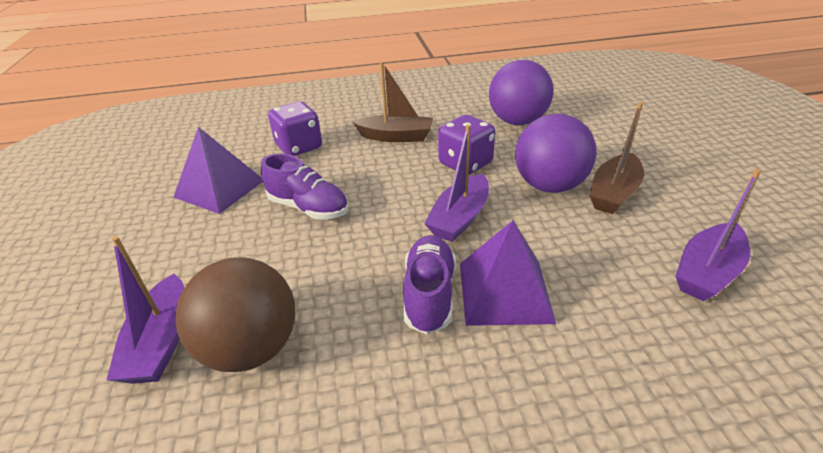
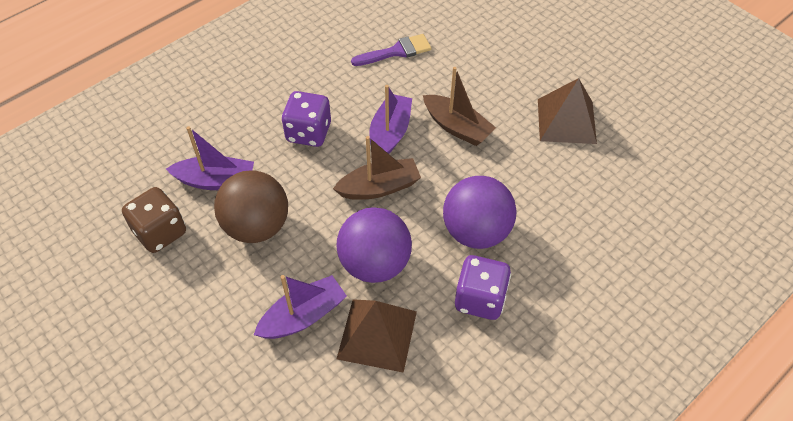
brown dice: none = 0 -> [122,187,186,253] = 1
brown pyramid: none = 0 -> [337,299,417,373] [538,78,597,144] = 2
purple brush: none = 0 -> [351,34,431,66] = 1
purple pyramid: [173,127,263,214] [460,220,556,326] = 2 -> none = 0
purple shoe: [261,154,348,220] [403,235,456,334] = 2 -> none = 0

